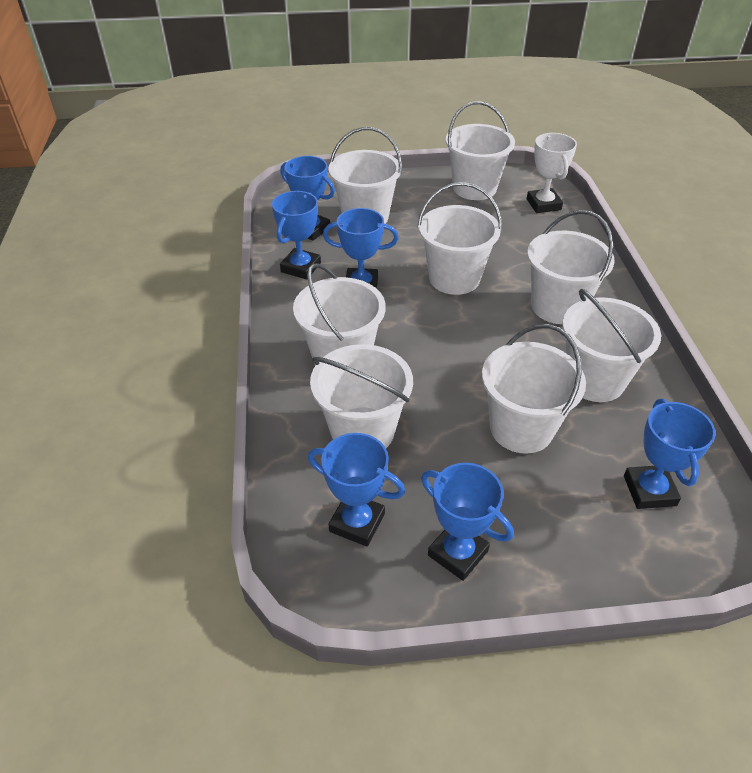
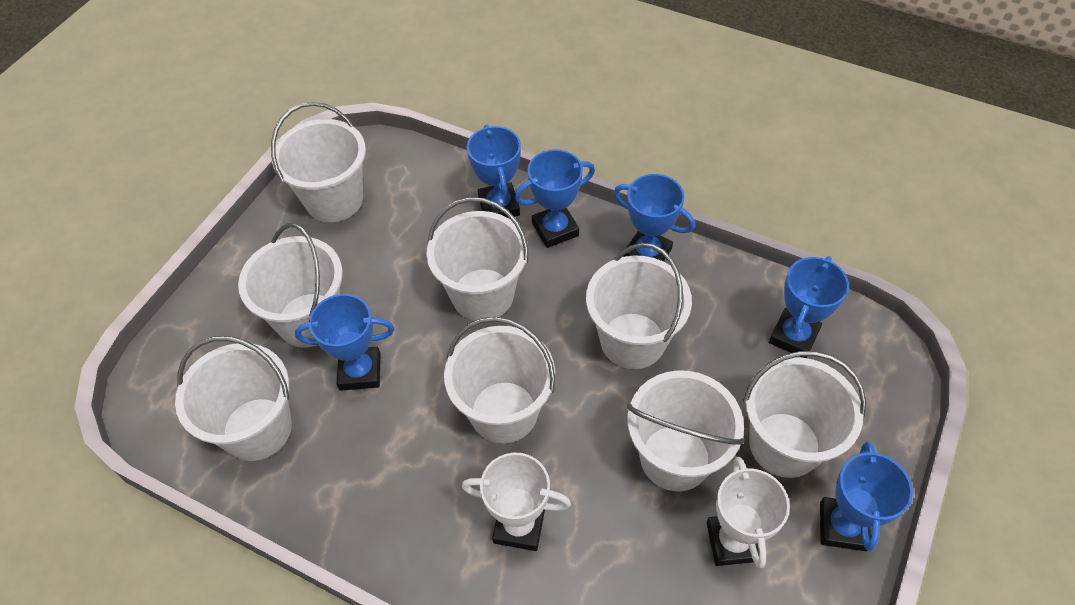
white trophy: [527,133,577,213] = 1 -> [462,453,571,551] [706,457,790,568] = 2

